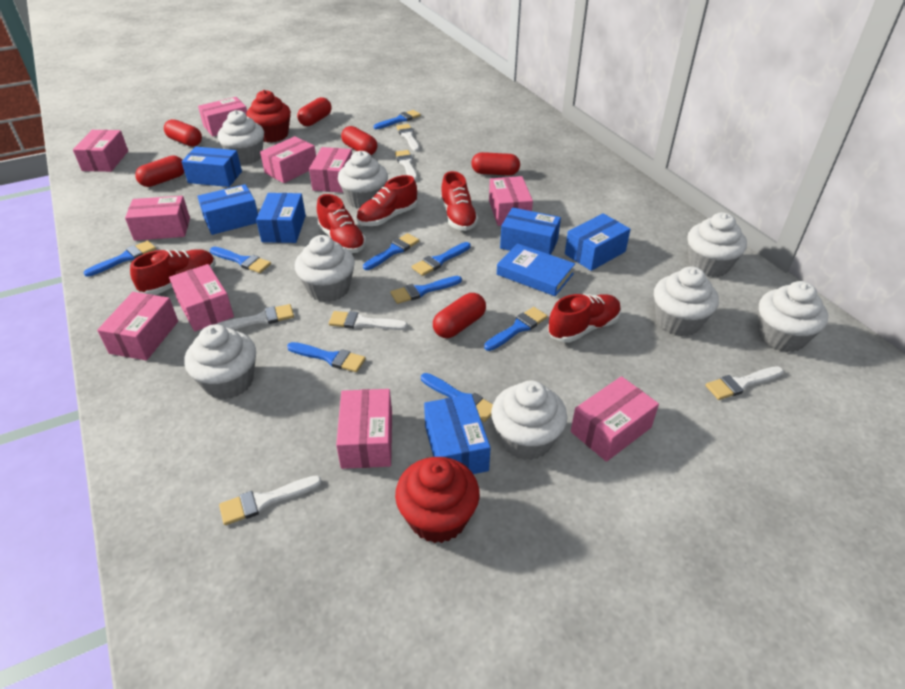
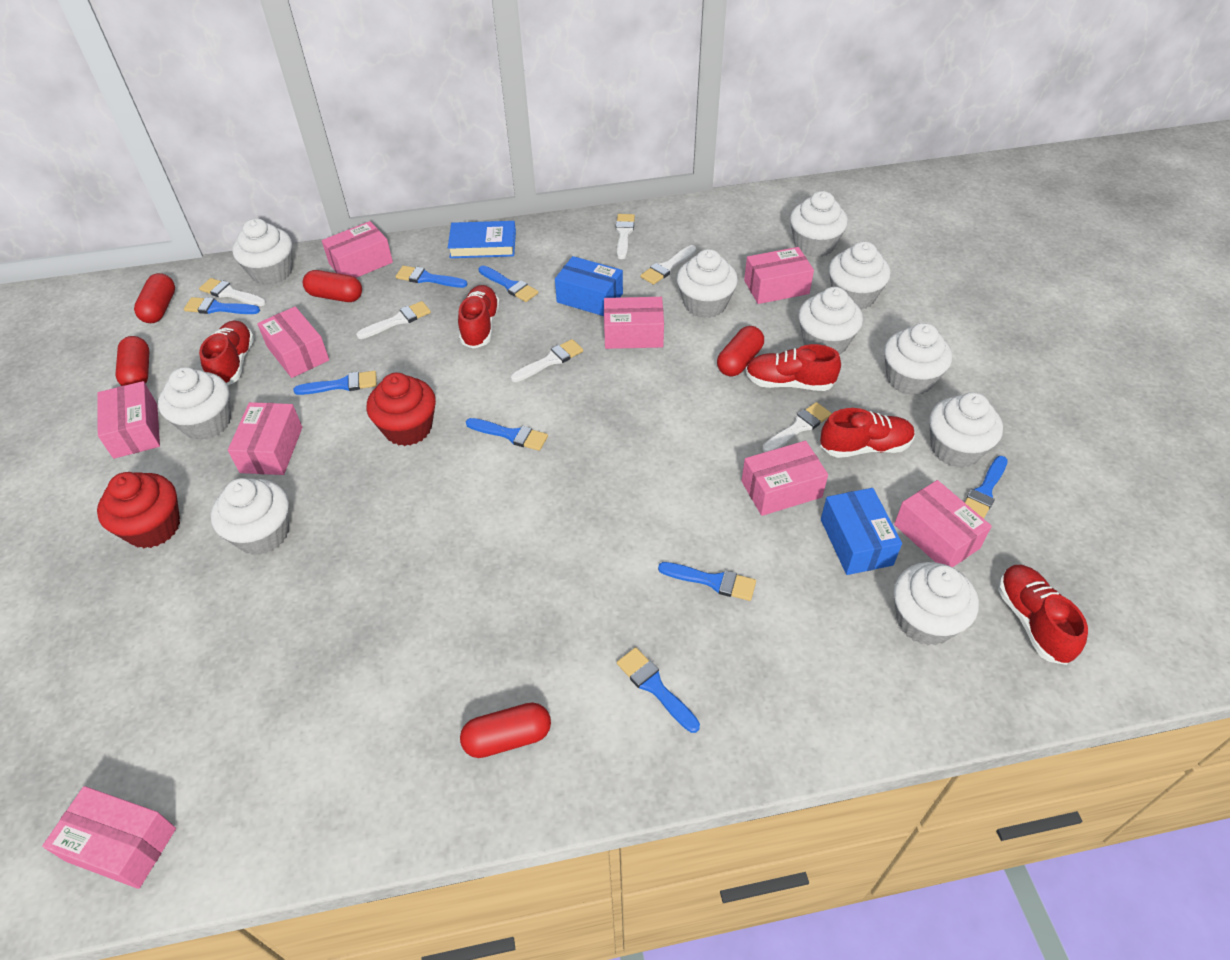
blue box: [181,147,242,187] [197,184,258,235] [256,193,306,243] [424,394,491,474] [500,207,561,255] [565,213,631,271] = 6 -> [555,256,623,316] [821,488,902,575] = 2
blue brush: [84,241,156,277] [210,247,271,273] [287,342,366,372] [363,233,419,270] [374,110,421,129] [390,276,462,304] [412,242,471,276] [421,373,493,422] [484,307,548,351] = 9 -> [184,297,260,314] [293,371,377,395] [396,266,467,288] [466,418,548,451] [479,265,538,302] [617,647,700,733] [658,562,756,601] [964,456,1008,519] = 8
pink box: [73,130,128,172] [97,292,178,361] [125,196,190,241] [169,264,234,331] [198,97,247,136] [260,136,316,183] [309,147,352,193] [336,389,392,469] [489,176,533,226] [571,376,659,462] = 10 -> [42,786,176,889] [97,381,160,459] [228,402,302,475] [257,307,329,378] [322,221,393,278] [604,297,664,349] [742,441,828,516] [744,247,814,304] [894,480,992,567] = 9
red capsule: [135,155,184,187] [164,119,202,147] [297,97,332,126] [341,126,377,155] [433,293,486,338] [471,152,520,176] = 6 -> [115,336,149,386] [134,273,175,323] [303,270,362,302] [460,702,551,758] [717,326,764,377] = 5
white cupcake: [184,324,256,399] [217,110,264,165] [295,235,355,302] [338,151,388,209] [491,381,567,460] [654,266,719,336] [688,212,747,277] [758,281,828,352] = 8 -> [158,367,231,440] [211,478,289,555] [233,218,292,285] [677,249,738,318] [790,191,848,257] [799,287,863,354] [829,241,891,310] [884,323,952,395] [894,562,979,646] [929,392,1003,468] = 10

